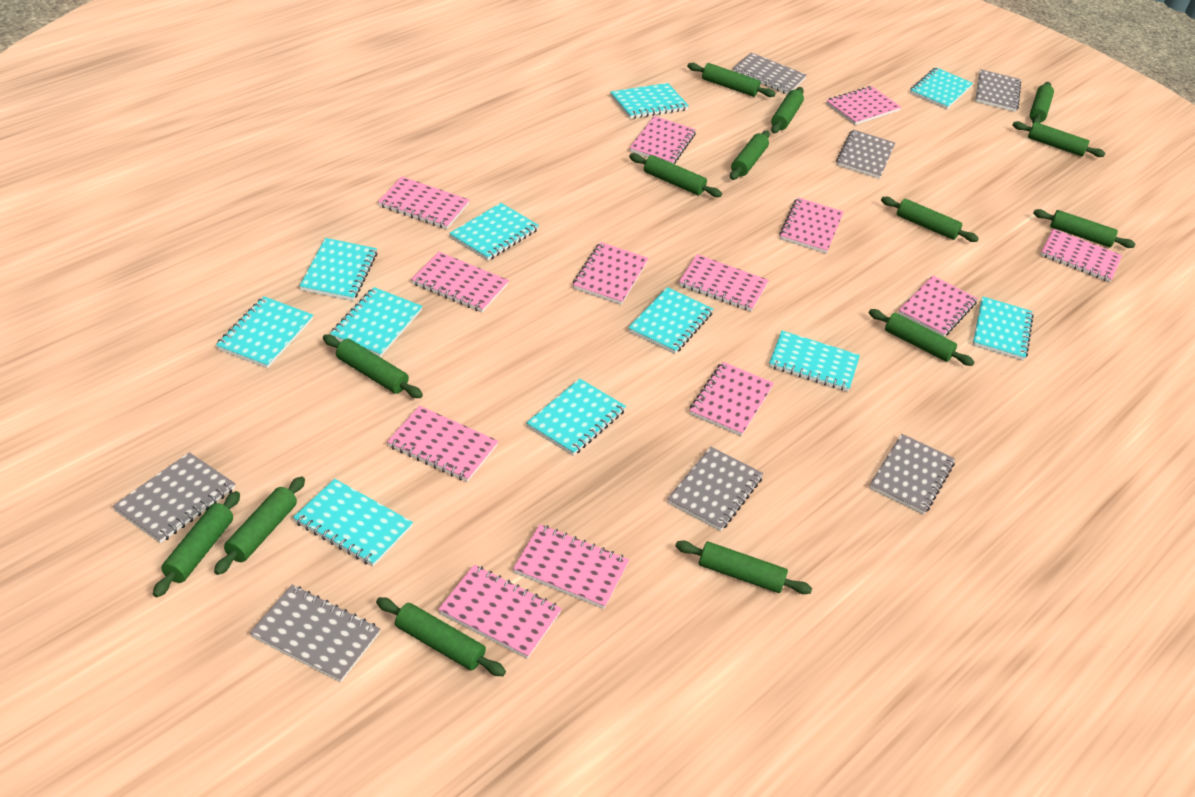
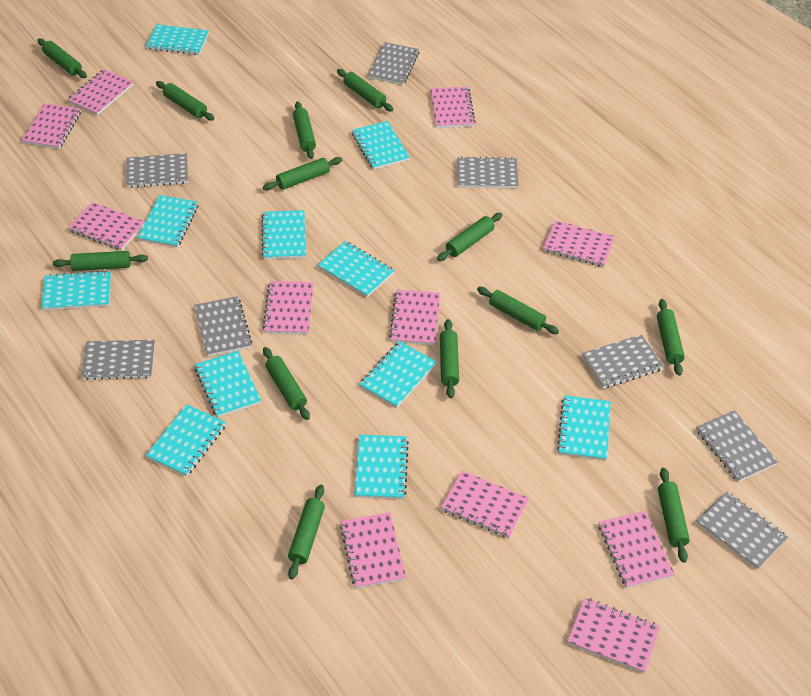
green rolling pin: [153,491,240,597] [214,476,305,575] [323,335,423,398] [376,597,506,676] [629,153,722,197] [675,540,812,594] [687,63,776,97] [730,131,770,180] [771,87,804,133] [869,309,974,366] [881,197,979,242] [1012,121,1105,157] [1030,82,1054,124] [1033,209,1135,248] = 14 -> [37,38,87,78] [53,251,148,271] [156,81,214,121] [263,157,342,190] [263,347,310,420] [288,485,325,579] [293,101,316,159] [337,69,393,112] [437,213,502,261] [440,319,459,398] [477,287,559,334] [657,299,685,376] [658,468,690,563] = 13
grey notebook: [113,452,235,543] [250,585,381,683] [667,447,763,531] [732,52,807,94] [836,130,895,179] [869,434,955,515] [975,69,1021,112] = 7 -> [81,340,155,380] [126,153,188,188] [194,296,252,357] [368,42,419,85] [457,156,519,188] [582,334,664,389] [696,410,778,482] [697,491,788,570] = 8
pink notebook: [378,177,470,229] [387,406,499,482] [411,252,509,312] [438,564,562,659] [513,524,629,609] [573,242,649,305] [630,116,696,164] [679,254,769,312] [689,362,774,436] [779,197,844,254] [826,86,901,125] [898,276,978,337] [1040,228,1122,283] = 13 -> [22,103,81,149] [67,69,134,116] [68,202,144,251] [262,281,313,335] [340,512,406,589] [389,289,440,345] [431,87,476,128] [441,471,529,538] [543,220,615,267] [567,598,660,673] [599,511,675,588] = 11

